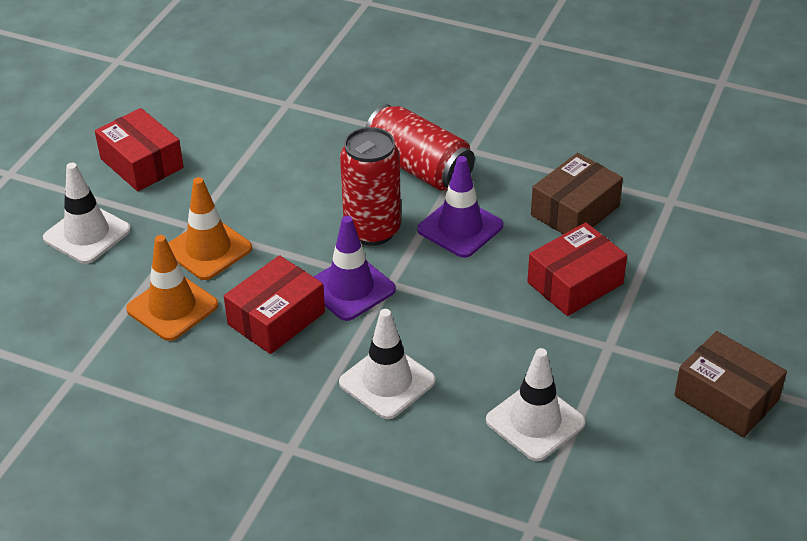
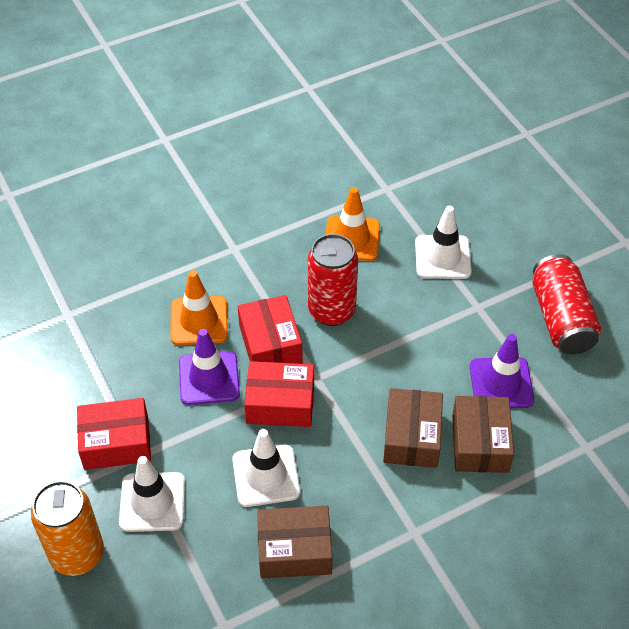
brown box: [531,153,623,234] [674,331,787,438] = 2 -> [257,506,332,579] [383,388,443,468] [452,396,514,473] = 3
orange can: none = 0 -> [31,481,104,576] = 1

